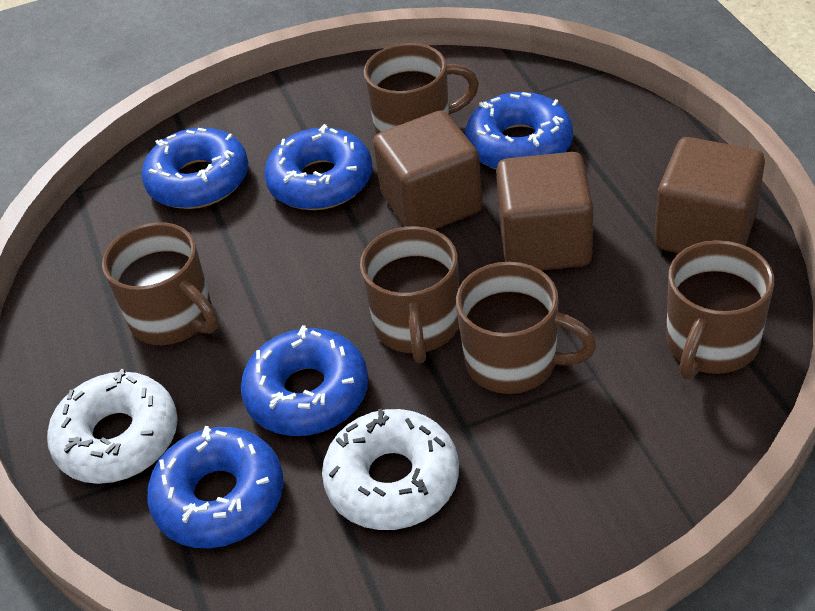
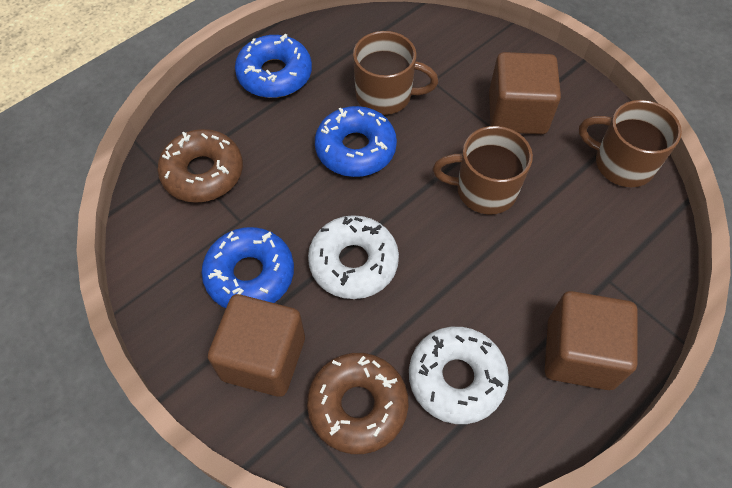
blue donut: [142,127,248,209] [147,426,284,548] [241,325,368,436] [264,124,372,210] [465,92,573,169] = 5 -> [201,227,294,308] [235,34,312,98] [315,106,397,177] = 3
brown donut: none = 0 -> [157,129,243,203] [307,353,408,454] = 2
brown mug: [102,222,218,345] [360,226,459,363] [363,43,479,134] [456,262,597,394] [666,240,774,380] = 5 -> [353,31,438,115] [433,126,533,214] [579,100,682,187] = 3

